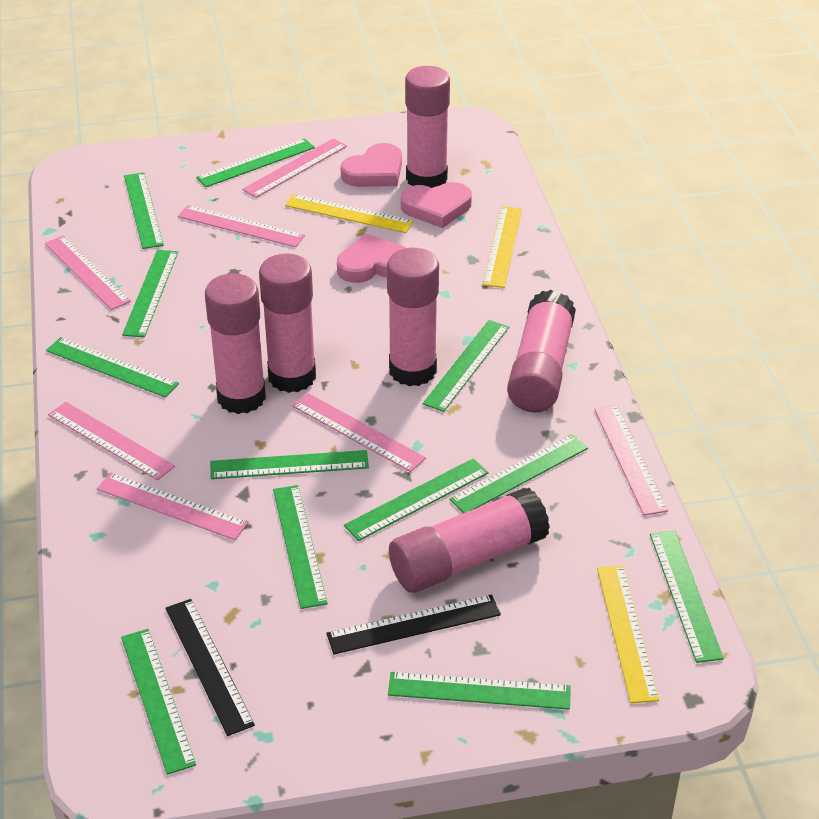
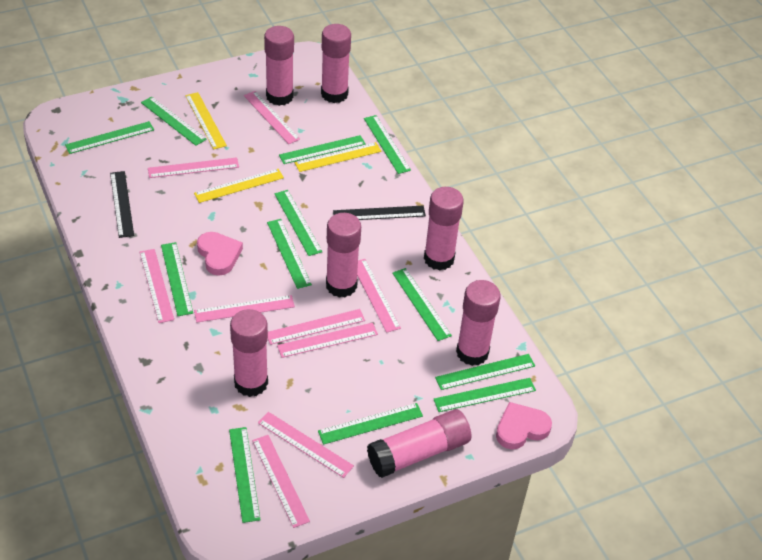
pink glue stick: [205,273,266,414] [259,253,316,393] [387,248,439,386] [389,488,550,593] [405,66,450,188] [507,290,576,412] = 6 -> [230,309,268,397] [264,26,294,106] [321,24,351,103] [326,213,361,298] [367,409,471,478] [424,187,464,271] [456,280,501,366] = 7
pink heart: [337,234,406,283] [340,143,402,187] [401,182,472,228] = 3 -> [197,232,243,276] [496,402,552,450] = 2
pink ruler: [45,235,131,310] [48,402,175,480] [97,473,248,540] [178,205,305,247] [242,138,347,198] [292,393,426,472] [594,405,668,516] = 7 -> [139,249,174,323] [148,157,239,178] [194,295,295,322] [244,91,300,144] [252,435,310,528] [258,412,354,478] [268,309,365,345] [277,323,378,358] [357,259,401,333] = 9

